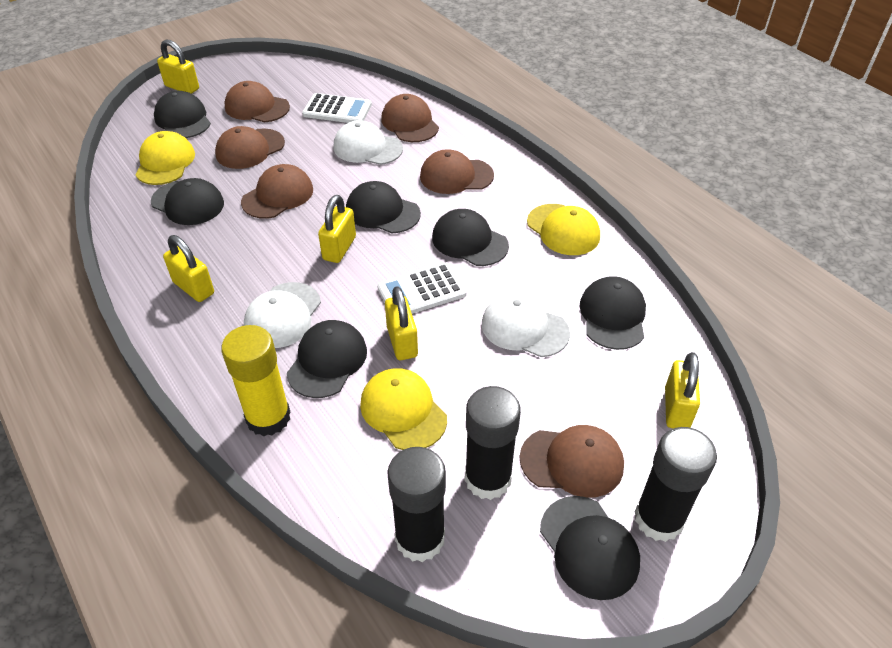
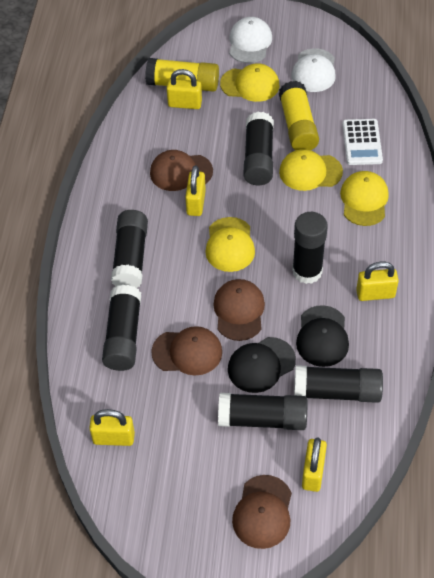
black cap: [151,178,224,225] [154,91,211,138] [287,320,367,398] [346,181,421,233] [432,209,509,266] [540,496,640,600] [579,276,646,350] = 7 -> [228,337,296,393] [296,305,349,367] = 2
black glue stick: [387,447,446,562] [464,386,521,500] [635,427,717,542] = 3 -> [102,285,141,371] [111,210,148,289] [218,393,307,430] [243,112,274,185] [292,212,328,284] [294,365,383,403] = 6
brown cap: [215,126,285,169] [224,81,290,123] [241,164,313,219] [381,94,439,142] [420,149,494,194] [520,425,624,498] = 6 -> [150,150,213,191] [151,326,222,376] [213,279,265,341] [232,475,292,549] = 4
white calculator: [302,93,372,123] [377,263,467,314] = 2 -> [342,119,383,165] = 1
white cap: [244,282,321,348] [333,120,403,165] [482,292,570,357] = 3 -> [229,17,272,63] [292,48,336,92] = 2
yellow cap: [135,131,195,185] [360,368,447,450] [527,204,600,255] = 3 -> [205,217,255,272] [220,63,279,102] [279,149,343,191] [340,171,389,226] = 4
yellow glue stick: [221,325,290,436] = 1 -> [145,58,219,92] [279,81,319,151] = 2

